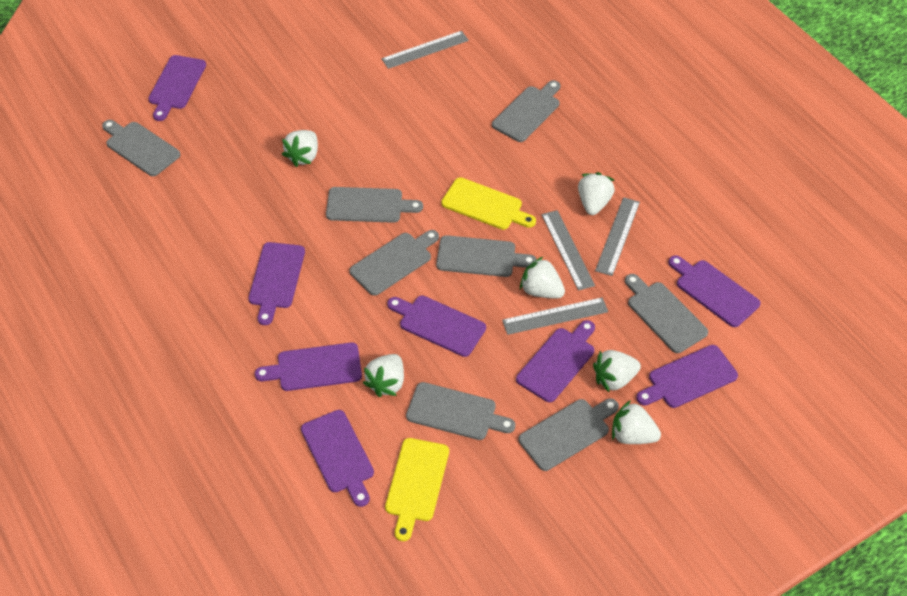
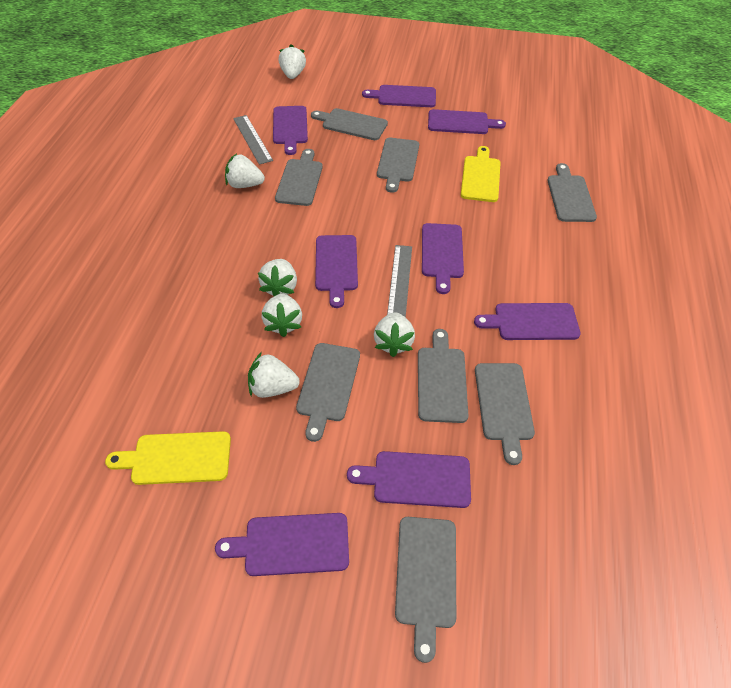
grey ruler: [381,31,469,69] [502,297,608,335] [542,210,595,291] [595,197,640,276] = 4 -> [233,115,273,165] [387,245,412,318] = 2

